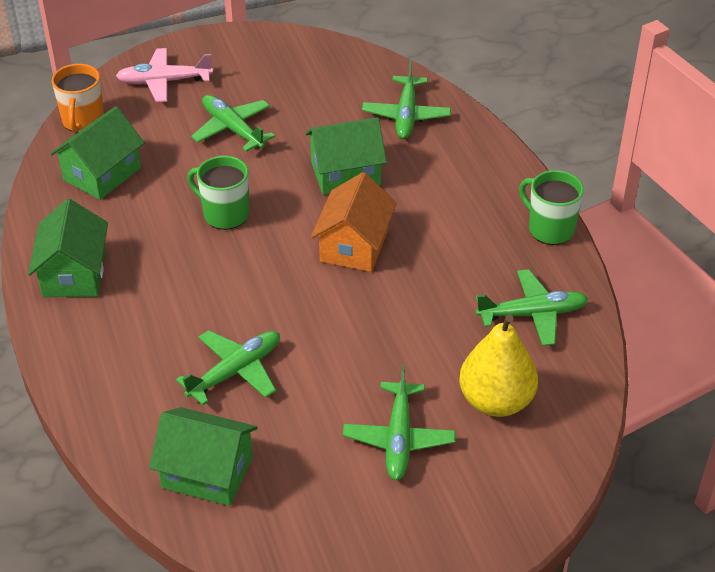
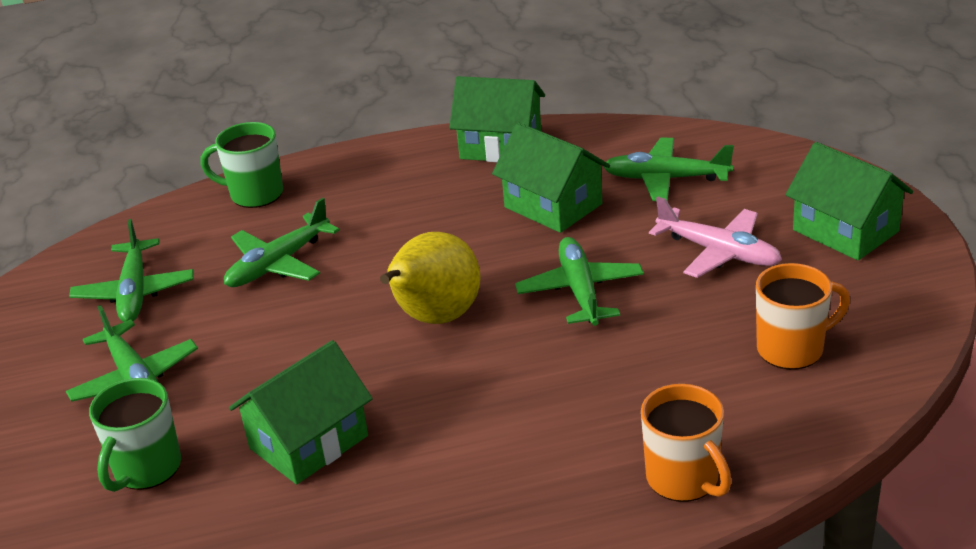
orange house: [311,172,397,272] = 1 -> none = 0
orange mug: [52,64,104,133] = 1 -> [641,384,732,502] [756,263,850,370] = 2

